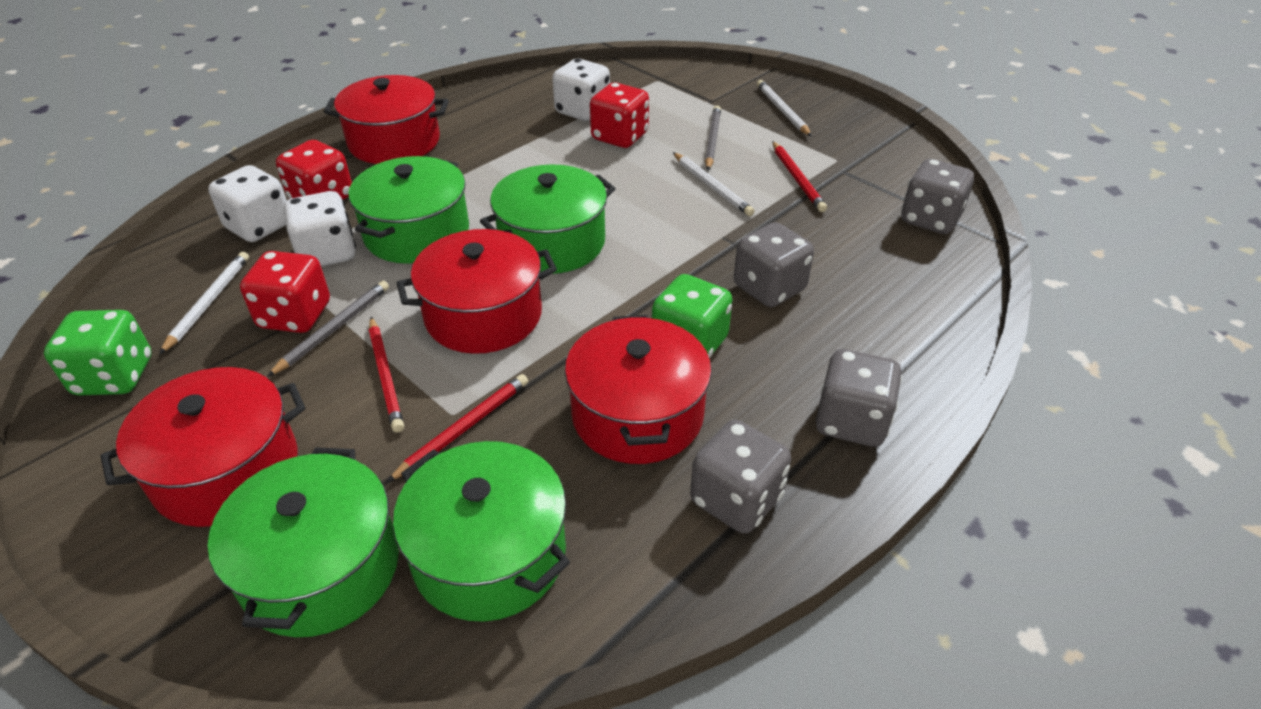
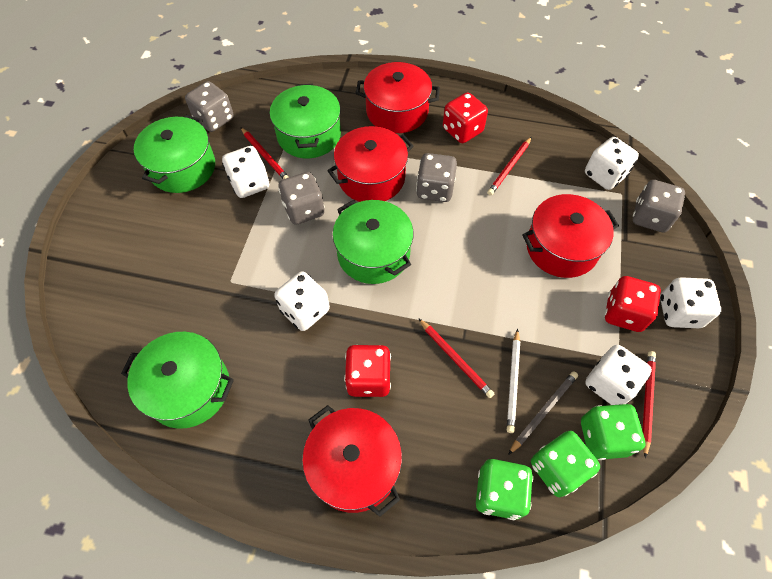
green dice: [44,310,152,395] [652,274,732,358] = 2 -> [476,459,533,520] [531,431,600,497] [581,404,645,460] = 3
grey pencil: [267,281,389,377] [705,105,721,170] = 2 -> [508,371,578,455] = 1
red pencil: [369,317,404,433] [387,374,528,482] [772,141,827,212] = 3 -> [241,128,289,179] [418,318,495,398] [487,137,532,196] [643,351,656,458] = 4
white dice: [208,165,287,242] [284,191,356,267] [552,59,610,121] = 3 -> [222,146,269,198] [274,271,330,331] [585,137,639,190] [585,345,652,405] [660,277,721,328] = 5
white pencil: [159,252,249,355] [673,152,755,216] [757,80,812,137] = 3 -> [507,328,520,433] = 1

